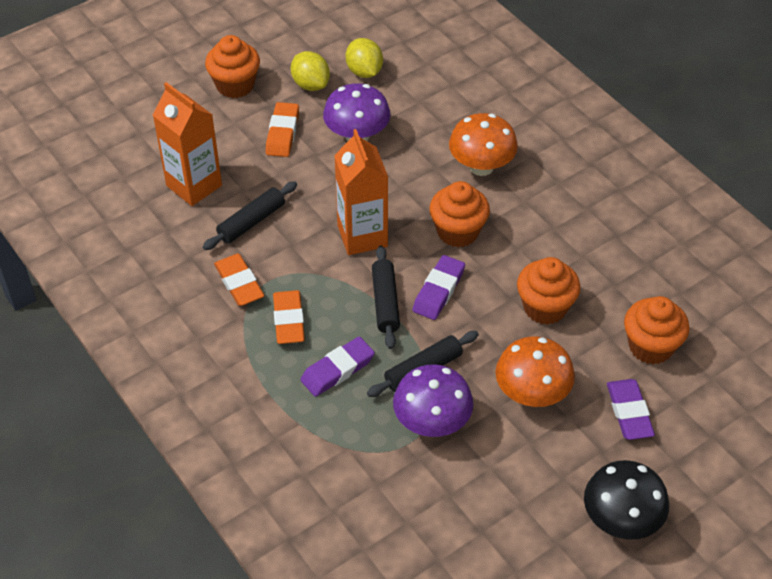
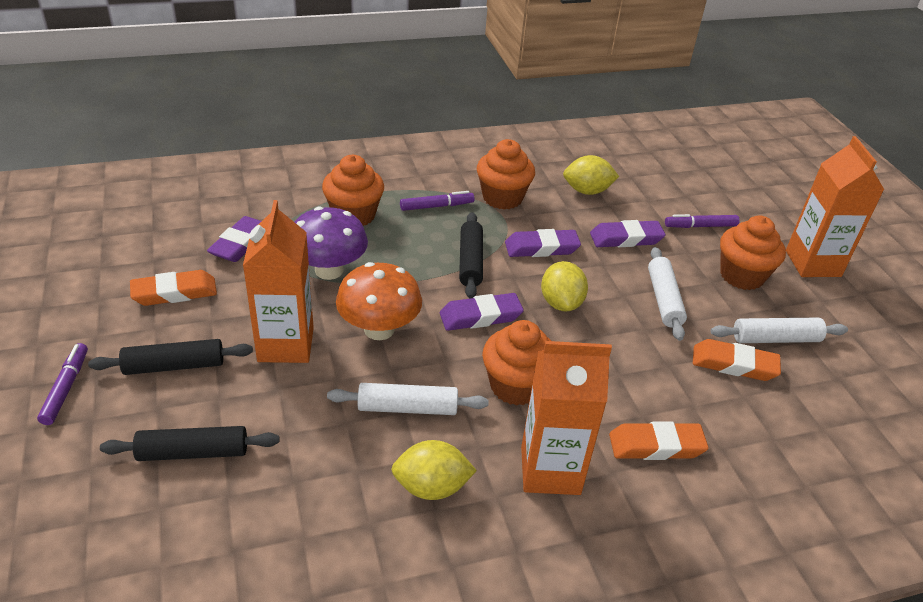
black mushroom: [584,460,669,540] = 1 -> none = 0
orange carton: [153,82,222,206] [334,129,388,255] = 2 -> [243,200,314,363] [521,341,612,495] [786,136,884,277] = 3
orange mushroom: [449,113,518,176] [495,336,575,407] = 2 -> [336,262,422,340] = 1
purple eraser: [300,337,375,397] [413,255,465,320] [607,379,655,440] = 3 -> [207,216,261,262] [440,293,524,331] [505,229,581,257] [590,220,666,247] = 4
purple marker: none = 0 -> [37,343,88,425] [400,191,475,211] [665,214,740,228] = 3
purple mushroom: [323,83,391,142] [393,364,473,437] = 2 -> [294,206,368,280] = 1
white rolling pin: none = 0 -> [327,383,488,415] [648,247,687,341] [711,318,848,343] = 3
yellow lemon: [291,51,330,91] [346,38,383,78] = 2 -> [391,440,477,500] [541,261,588,311] [563,155,619,195] = 3

